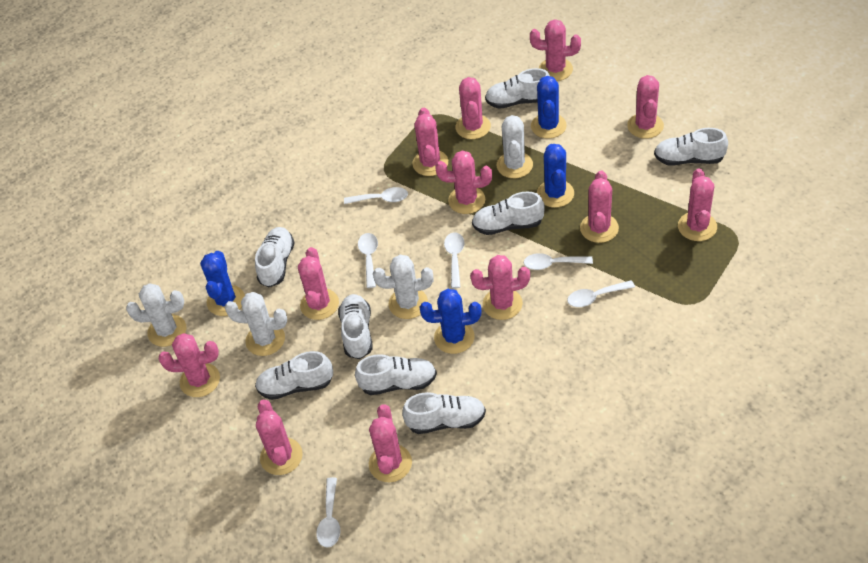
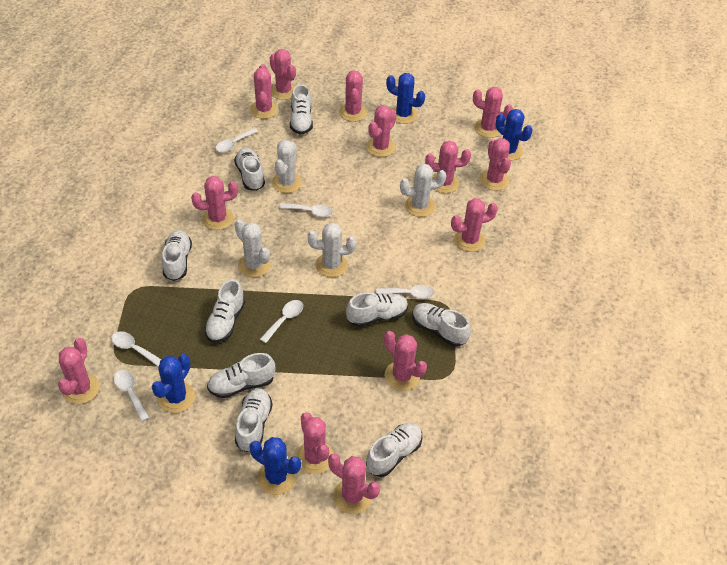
pink cactus: [159,333,220,397] [256,400,303,475] [298,247,339,320] [369,404,412,482] [412,108,448,176] [435,150,492,214] [455,77,491,139] [470,255,530,320] [530,19,581,81] [580,171,619,243] [627,75,664,139] [678,168,717,241] = 12 -> [58,338,100,404] [191,176,238,230] [250,64,278,119] [270,49,296,100] [296,412,333,474] [328,454,380,514] [339,70,367,122] [366,105,396,157] [384,331,427,391] [425,141,471,193] [451,198,498,252] [473,87,513,138] [480,138,511,191] = 13
white shoe: [255,227,295,287] [255,351,333,400] [338,294,373,359] [355,354,437,395] [402,392,486,434] [472,191,545,235] [485,68,550,109] [654,128,728,165] = 8 -> [162,230,192,281] [204,279,245,343] [207,353,275,398] [234,148,265,191] [235,388,273,452] [290,84,313,135] [346,292,408,327] [366,423,422,477] [412,303,471,347] = 9

